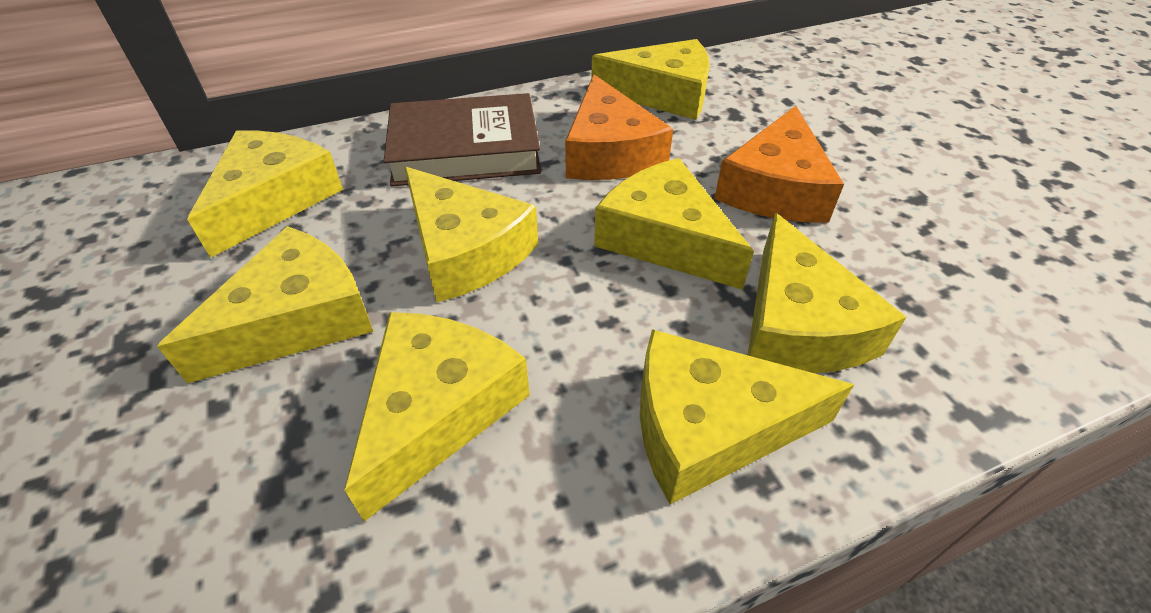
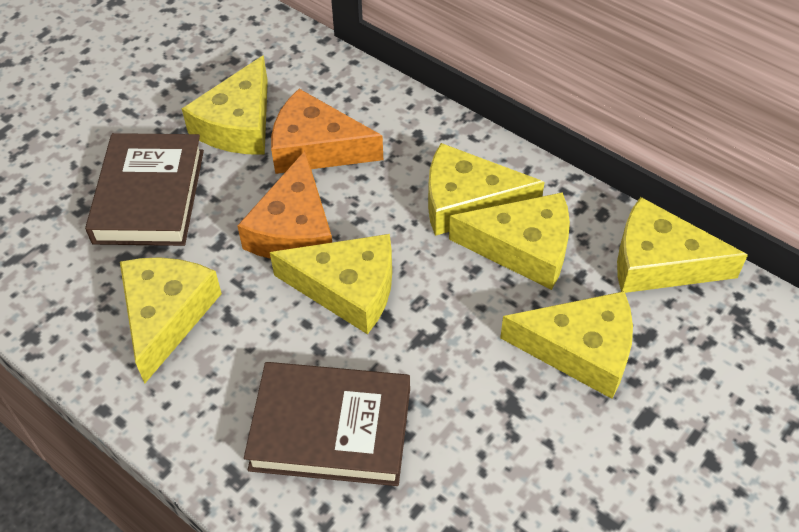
brown book: [384,93,541,186] = 1 -> [85,133,204,246] [244,362,410,486] = 2
yellow cheese: [157,226,373,383] [187,130,343,258] [344,312,530,522] [405,167,538,303] [591,39,710,120] [594,158,754,290] [640,329,854,504] [748,213,906,373] = 8 -> [120,257,222,384] [182,55,268,155] [270,234,392,334] [428,143,545,236] [449,192,570,290] [500,291,633,399] [617,197,748,293] = 7

